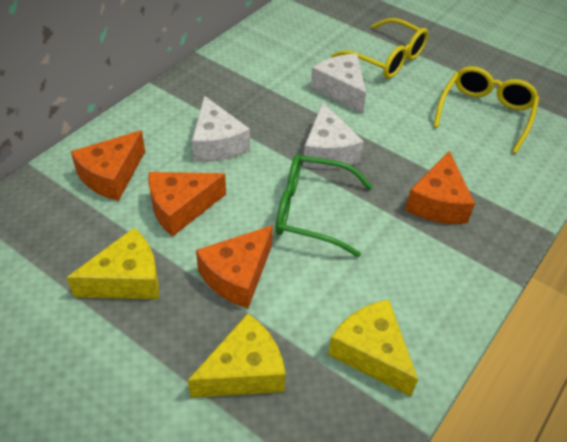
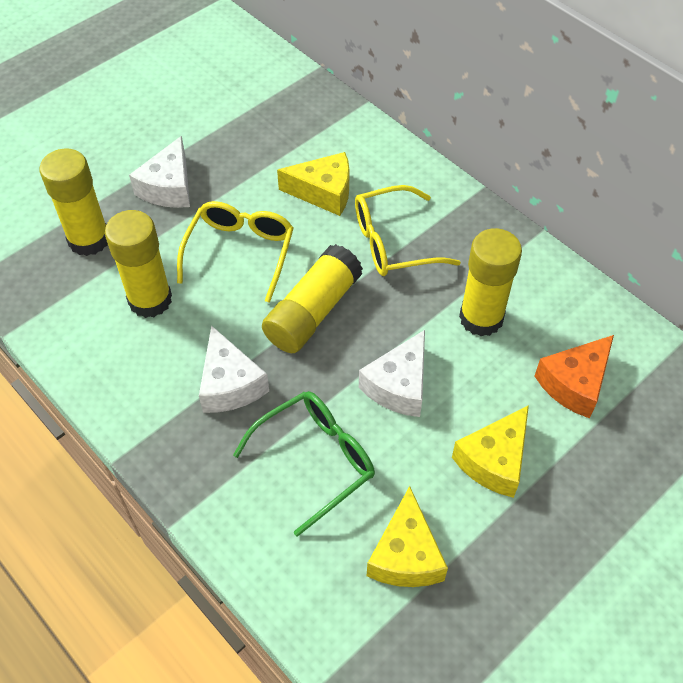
orange cheese: [71,130,145,201] [148,172,226,237] [196,225,273,308] [405,151,475,224] = 4 -> [535,335,614,418] = 1
yellow glue stick: none = 0 -> [40,148,108,256] [105,210,172,318] [262,244,363,353] [459,228,522,336] = 4

